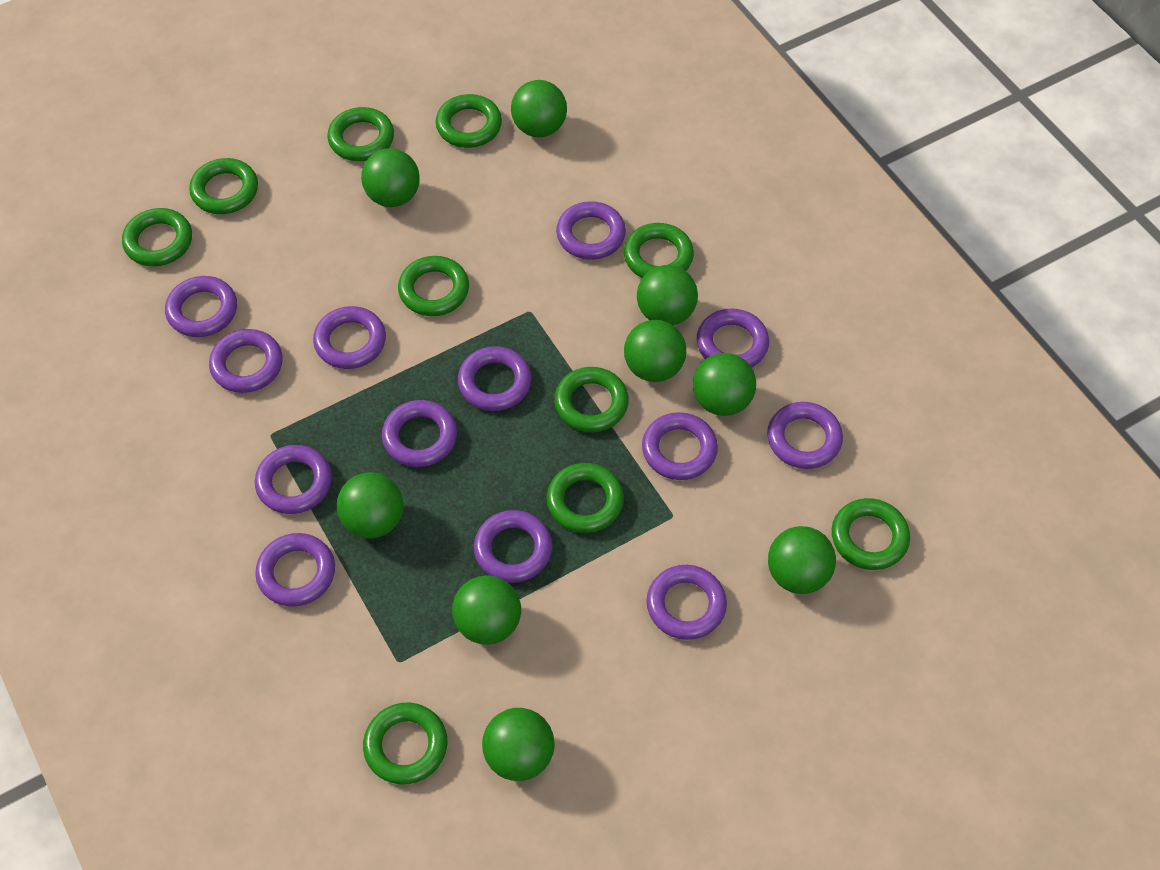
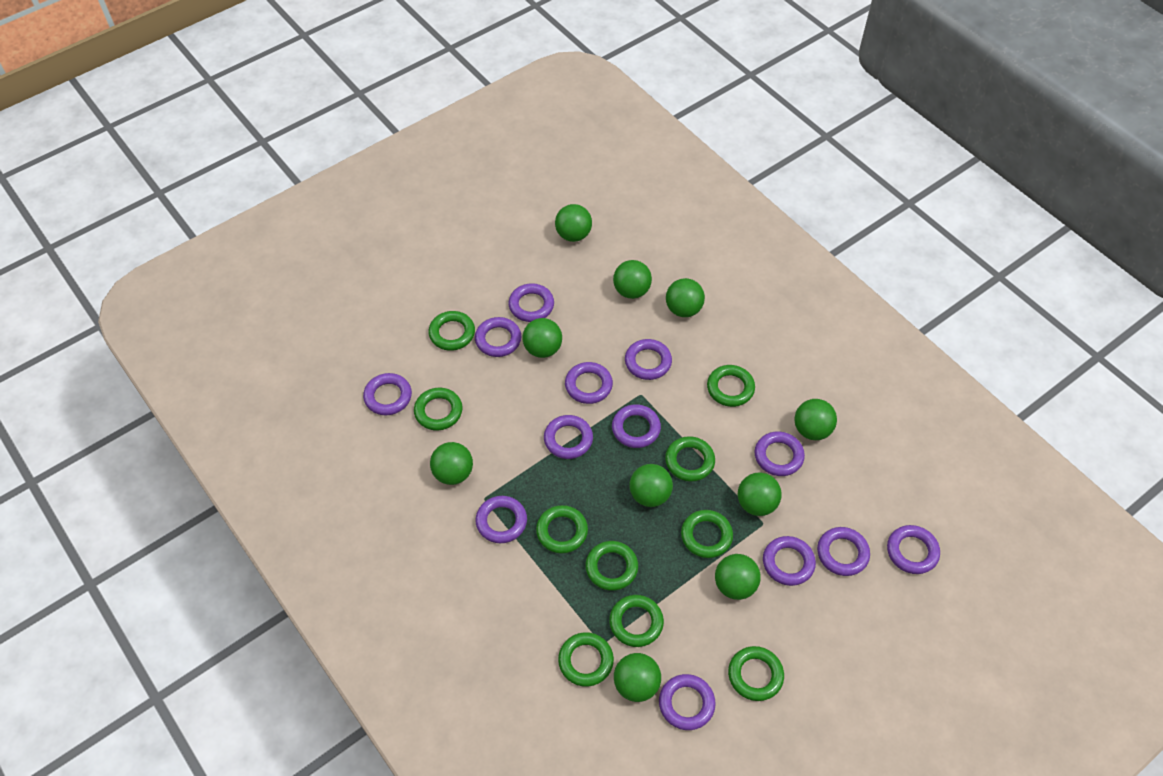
green ball: [337,472,403,539] [361,148,420,207] [452,575,521,645] [482,708,555,781] [511,80,567,137] [624,320,686,382] [637,265,698,325] [693,353,756,416] [768,526,836,594] = 9 -> [430,442,473,485] [522,318,562,358] [555,204,592,242] [613,260,652,299] [614,653,661,702] [629,464,673,507] [666,278,705,317] [715,554,761,600] [738,472,782,516] [794,399,837,440] = 10

